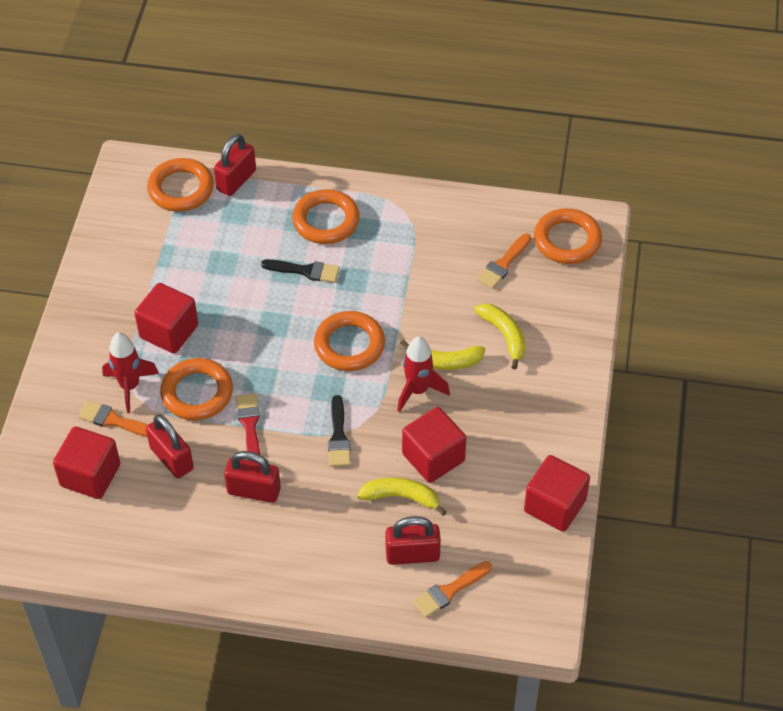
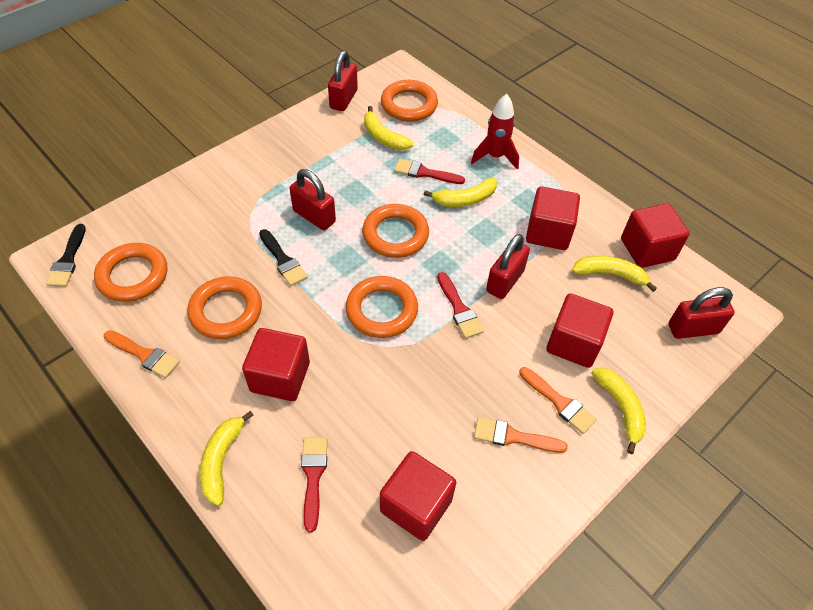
red brush: [235,393,260,461] = 1 -> [301,437,328,532] [394,159,465,184] [437,272,484,339] = 3
red cube: [53,427,120,499] [134,283,198,354] [402,407,466,483] [524,455,590,532] = 4 -> [242,328,310,401] [380,451,457,541] [526,186,580,250] [546,293,613,368] [621,203,690,268] = 5
red rocket: [102,332,159,413] [397,337,450,412] = 2 -> [471,94,519,170] = 1
yellow banana: [357,477,447,516] [400,340,486,370] [474,303,526,370] = 3 -> [200,411,254,506] [364,106,414,150] [423,178,497,207] [572,256,657,292] [591,368,646,454] = 5

